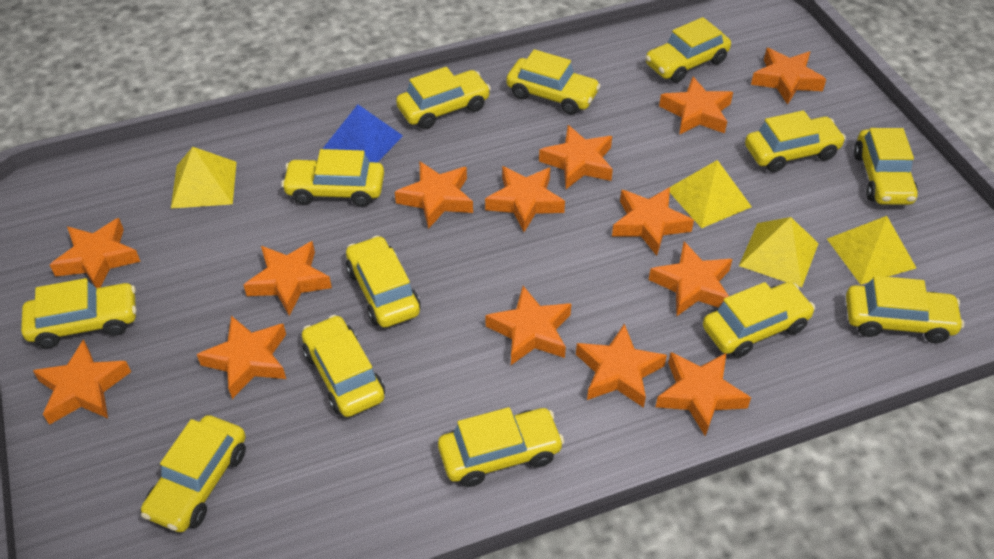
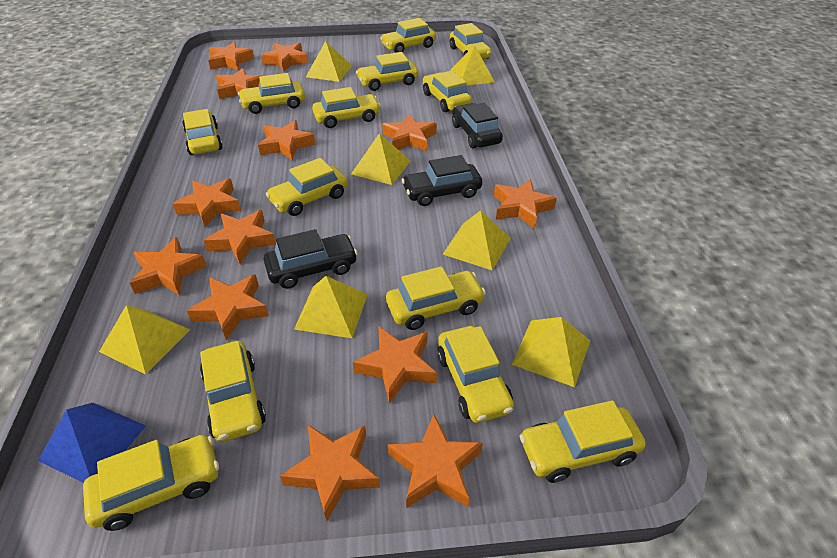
black car: none = 0 -> [264,229,358,289] [402,155,482,206] [452,103,503,148] = 3
orange star: [33,339,131,425] [50,218,141,288] [197,316,286,399] [244,241,332,316] [395,162,473,229] [485,166,565,232] [486,286,571,365] [539,125,613,189] [576,324,667,408] [612,187,694,256] [649,242,733,316] [656,352,751,436] [659,77,733,135] [751,48,826,105] = 14 -> [130,237,207,296] [173,179,241,227] [187,274,269,340] [203,210,276,264] [208,42,254,70] [216,68,261,99] [258,120,315,160] [261,43,308,72] [280,425,380,521] [353,326,437,404] [382,114,437,151] [388,414,483,508] [494,179,557,228] = 13
yellow pyramid: [171,147,237,209] [670,160,752,228] [739,217,819,287] [827,216,916,285] = 4 -> [99,305,190,375] [294,276,368,338] [306,41,352,82] [351,133,411,185] [443,210,511,270] [451,45,495,85] [512,317,590,387] = 7

